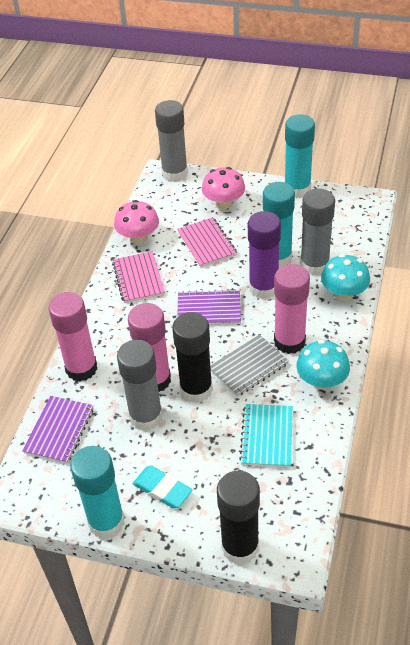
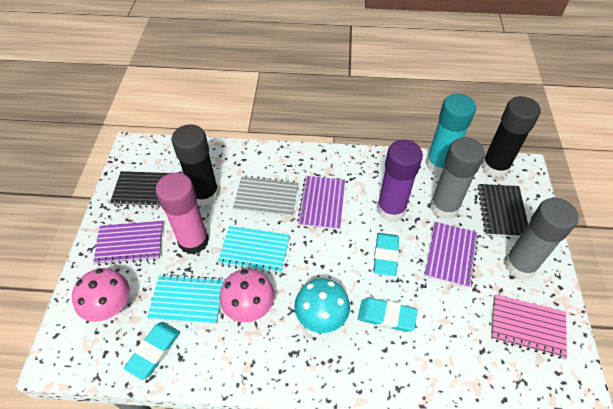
black notebook: none = 0 -> [110,171,170,208] [477,184,528,237] = 2
grey glue stick: [117,340,163,431] [155,100,188,182] [300,188,335,276] = 3 -> [430,137,485,219] [504,198,579,279] = 2
pink glue stick: [48,292,97,382] [128,303,171,392] [274,264,310,354] = 3 -> [156,173,209,254] = 1
pink notebook: [112,252,165,303] [177,217,237,268] = 2 -> [491,294,567,358] = 1
purple notebook: [22,396,93,464] [177,289,241,325] = 2 -> [93,221,163,265] [297,176,345,230] [425,222,479,288] = 3
turquoise eraser: [133,466,192,509] = 1 -> [124,322,180,380] [358,298,417,332] [374,233,399,276] = 3
turquoise glue stick: [70,446,125,539] [263,182,295,268] [284,114,315,198] = 3 -> [426,94,476,175] = 1
turquoise mushroom: [296,340,350,390] [321,254,370,301] = 2 -> [294,278,350,333] = 1
turquoise notebook: [239,404,293,468] = 1 -> [147,274,225,324] [217,226,290,275] = 2

